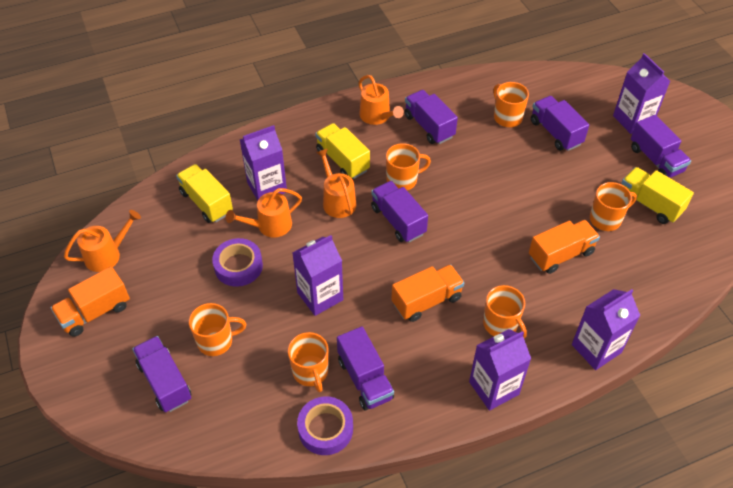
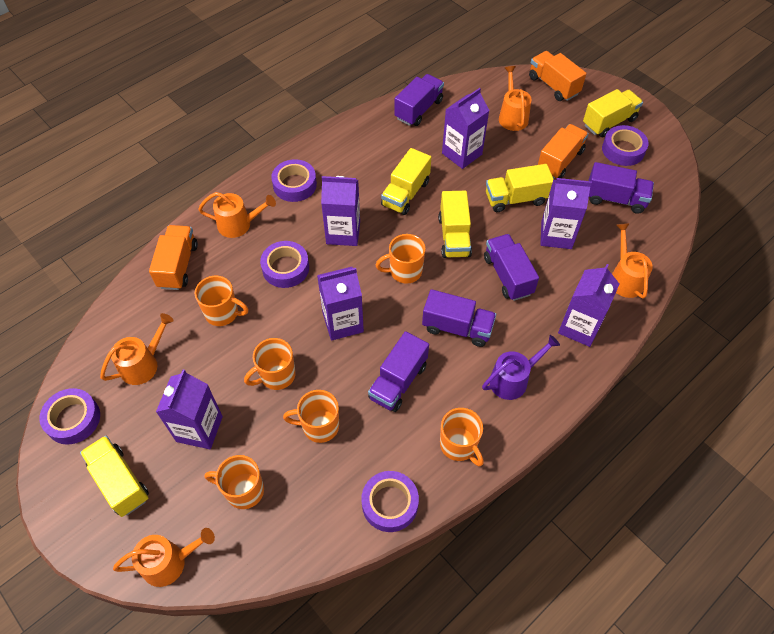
orange watering can: [64,210,141,272] [226,188,302,238] [316,149,356,218] [358,75,404,125] = 4 -> [100,313,174,385] [113,528,215,587] [198,192,276,238] [499,66,532,131] [612,223,653,299] = 5
purple carton: [240,125,287,201] [293,235,343,316] [469,329,531,411] [572,289,640,370] [613,53,670,134] = 5 -> [156,370,223,449] [317,267,364,341] [321,176,360,246] [442,88,490,169] [540,178,592,249] [558,264,619,347] = 6
purple tape: [212,238,263,287] [297,396,353,455] = 2 -> [39,388,100,445] [260,241,309,288] [271,159,317,202] [361,471,419,532] [602,125,649,166] = 5
purple truck: [132,336,191,412] [337,327,394,410] [371,181,428,243] [404,90,458,144] [531,96,589,151] [631,115,691,178] = 6 -> [368,331,429,412] [394,74,444,126] [422,289,496,347] [484,234,539,301] [588,162,654,214] = 5
purple watering can: none = 0 -> [482,335,560,400] = 1
yellow truck: [176,164,233,223] [315,123,370,179] [622,167,694,224] = 3 -> [80,436,149,517] [381,148,431,215] [438,191,472,258] [486,164,554,212] [583,89,643,137] = 5

